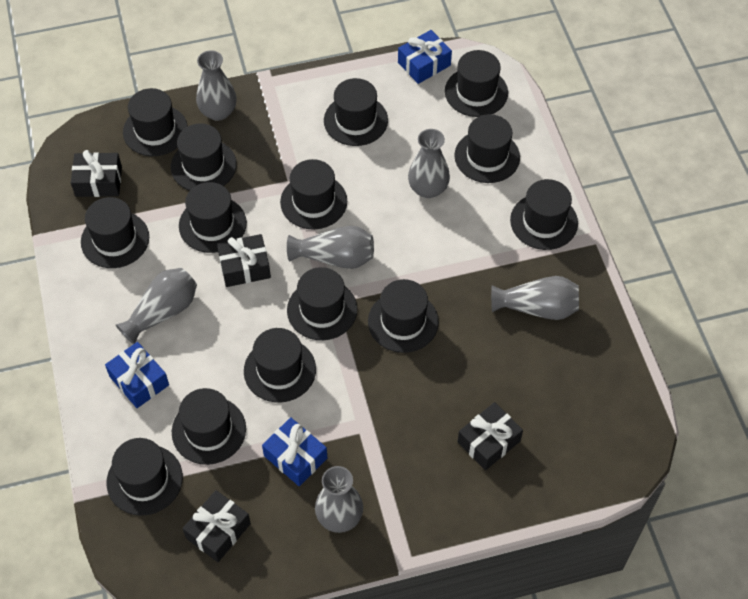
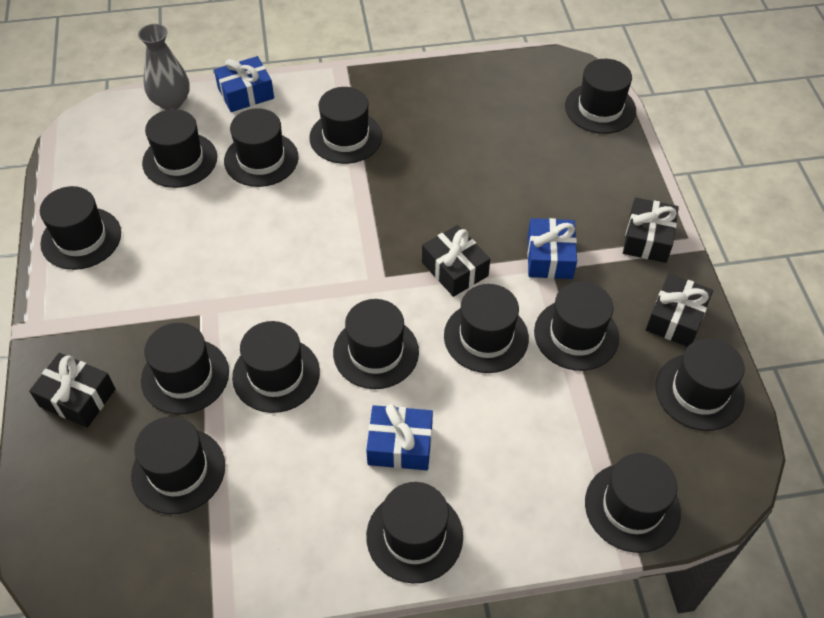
grey vase: [116,268,197,344] [196,50,237,121] [287,226,374,269] [315,466,363,533] [408,129,450,198] [491,276,579,320] = 6 -> [138,24,190,110] = 1

